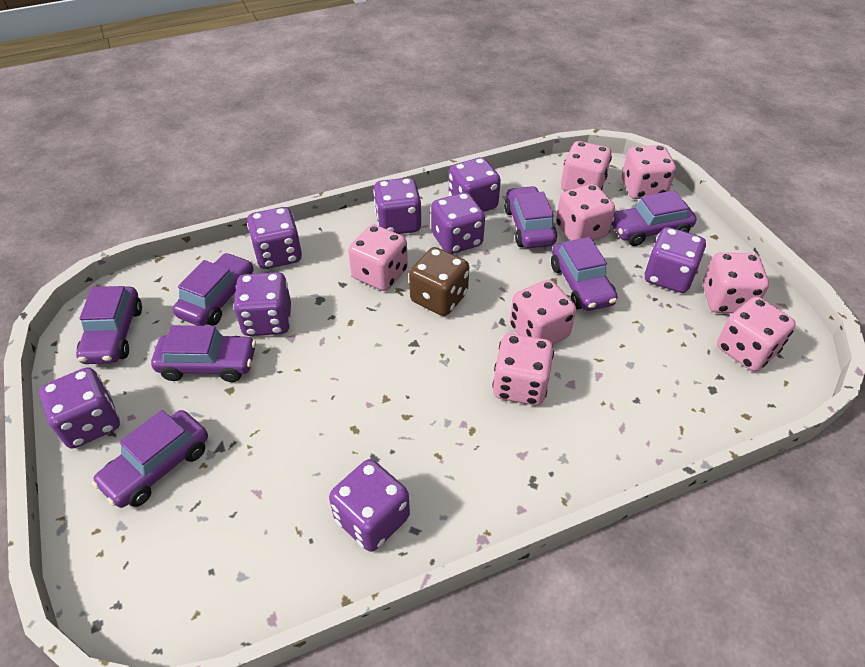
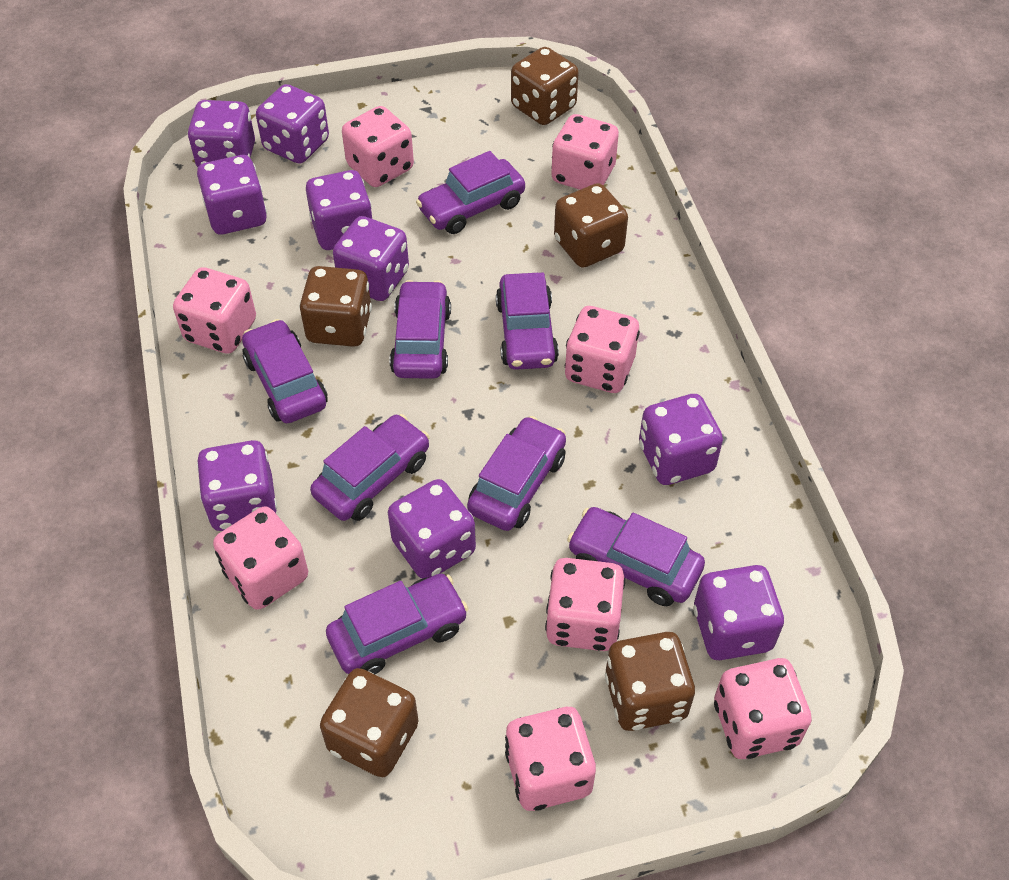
brown dice: [409,247,469,316] = 1 -> [299,266,372,347] [320,668,418,777] [511,47,579,125] [554,183,628,268] [605,632,695,731] = 5
purple car: [76,286,142,364] [92,410,208,508] [151,325,256,382] [173,253,253,326] [504,186,557,248] [551,237,618,311] [611,190,697,246] = 7 -> [242,319,328,423] [310,414,430,521] [326,574,468,674] [389,280,451,379] [416,151,525,234] [467,416,566,531] [496,273,559,370] [567,507,705,606] = 8
purple dice: [39,367,120,449] [233,272,291,336] [247,207,302,269] [329,459,410,552] [373,178,421,234] [431,192,485,254] [449,157,501,212] [644,227,706,293] = 8 -> [188,100,255,167] [197,155,267,235] [197,440,277,531] [256,84,329,164] [306,170,372,250] [333,216,409,301] [388,479,476,579] [639,394,723,485] [693,565,784,660] = 9

